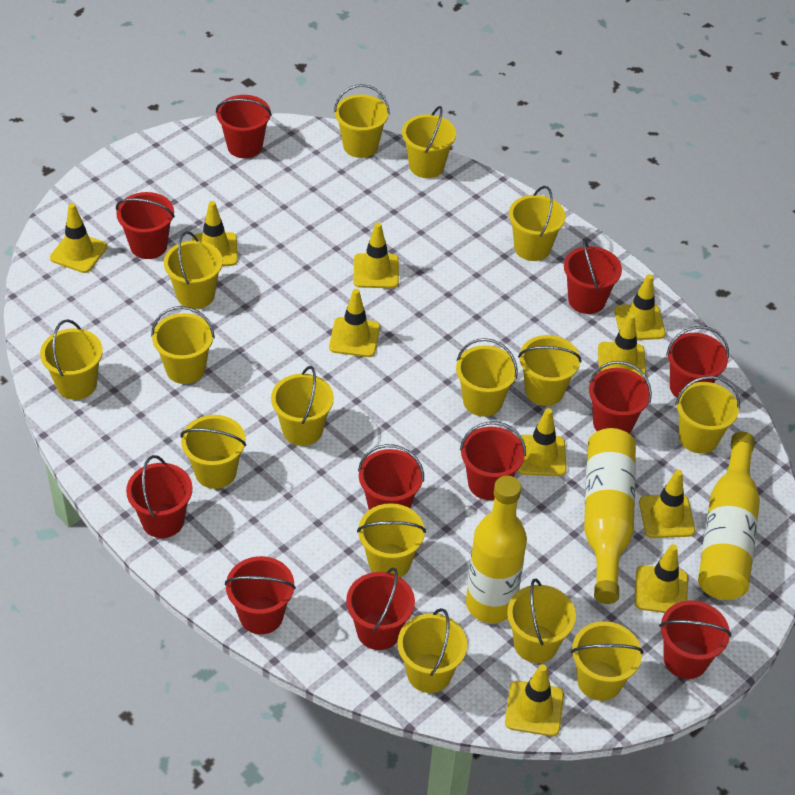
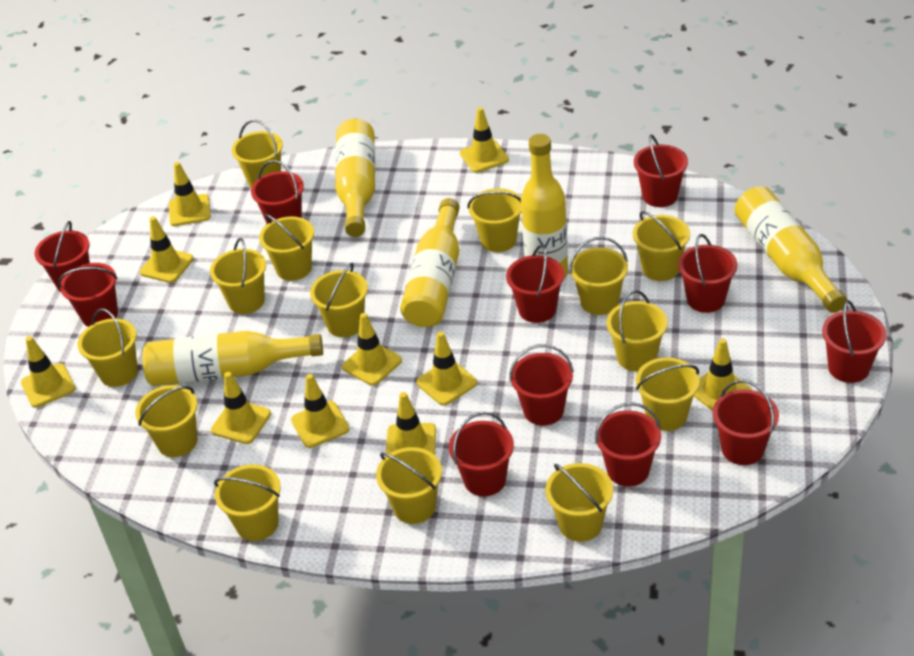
yellow bottle: [466,476,527,623] [584,428,636,604] [698,432,760,600] = 3 -> [142,331,323,386] [335,119,375,237] [400,198,460,327] [521,134,568,279] [735,186,847,313] = 5
yellow bucket: [40,319,103,400] [151,306,215,384] [164,231,223,309] [181,415,246,489] [271,366,334,446] [334,84,390,158] [357,503,426,577] [397,608,467,693] [402,106,456,178] [456,338,518,417] [507,578,576,663] [509,186,565,261] [518,335,581,406] [571,621,644,701] [675,376,740,454] = 15 -> [78,308,138,387] [135,385,197,457] [210,238,266,314] [214,464,281,541] [232,120,283,188] [259,214,314,281] [310,263,368,337] [376,447,442,524] [467,188,522,252] [546,463,613,542] [570,237,628,315] [606,290,668,372] [633,211,690,281] [636,357,700,431] = 14

